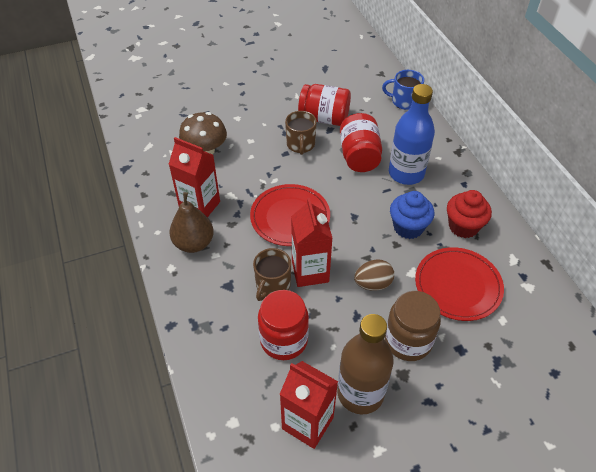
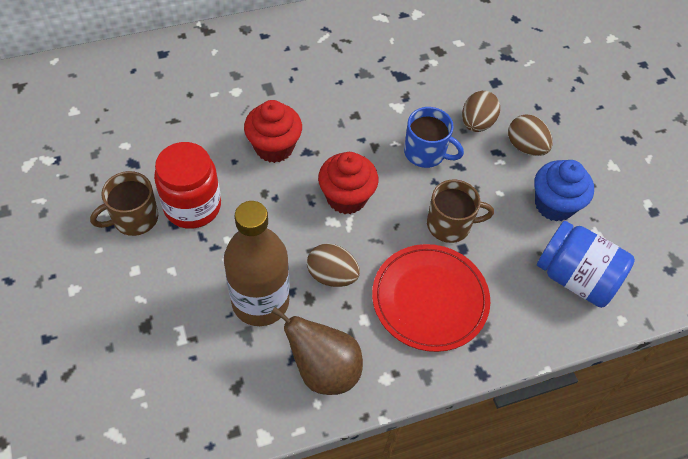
blue bottle: [389,84,435,185] = 1 -> none = 0
blue jar: none = 0 -> [537,221,635,308] = 1
brown egg: [354,259,394,291] = 1 -> [307,243,360,287] [462,91,500,132] [508,114,553,156] = 3
brown jar: [385,291,441,361] = 1 -> none = 0
brown mushroom: [179,112,227,155] = 1 -> none = 0
red carton: [169,137,220,217] [280,361,338,449] [291,198,333,287] = 3 -> none = 0
red cupcake: [447,190,492,238] = 1 -> [244,100,302,163] [318,152,378,214] = 2
red jar: [258,290,309,360] [298,84,351,126] [340,113,382,172] = 3 -> [154,142,221,229] = 1
red plate: [250,184,330,246] [415,247,504,321] = 2 -> [372,244,490,352] = 1

